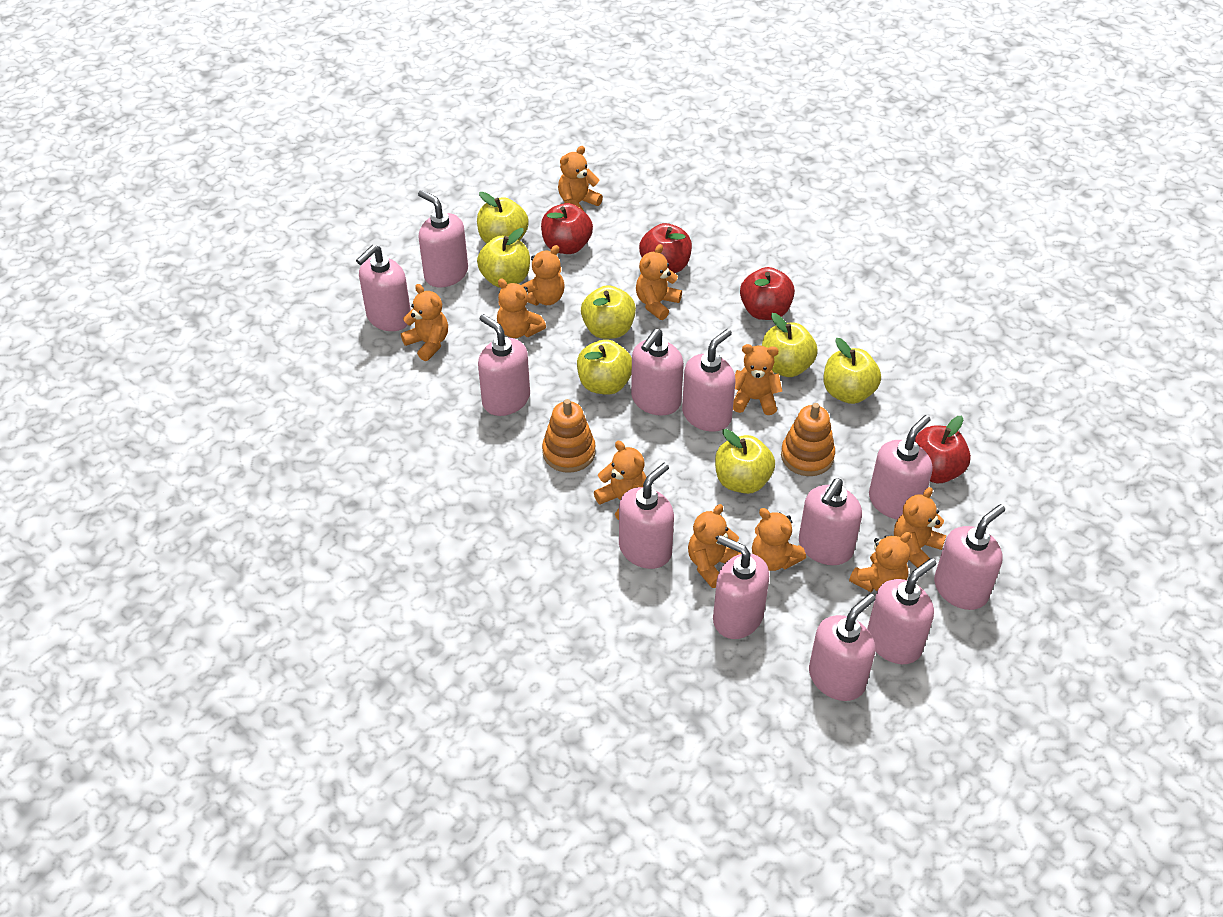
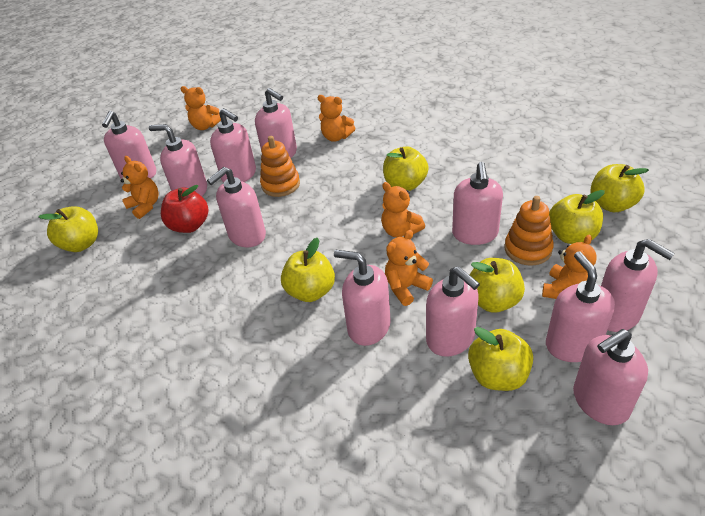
orange teddy bear: [401,284,448,361] [497,279,546,338] [521,245,564,305] [558,146,603,211] [594,441,646,520] [636,244,682,320] [688,504,741,588] [733,344,782,415] [752,508,806,571] [849,532,911,592] [894,487,947,568] = 11 -> [121,156,159,219] [181,86,221,130] [318,95,356,142] [381,182,425,237] [385,230,433,306] [542,235,597,299] = 6
pink soap dispenser: [356,244,411,331] [418,190,468,288] [478,314,530,416] [619,463,674,569] [631,329,684,416] [682,329,736,432] [713,535,769,639] [799,479,862,565] [809,593,875,701] [867,558,936,664] [869,415,932,520] [934,504,1005,610] = 12 -> [102,111,156,179] [149,124,207,196] [207,167,266,247] [210,108,256,183] [255,88,297,158] [334,250,391,346] [426,266,480,357] [452,162,503,245] [546,251,615,362] [573,329,648,425] [601,239,675,332] = 11
red apple: [541,203,593,254] [639,223,692,273] [740,267,795,320] [915,416,971,483] = 4 -> [161,185,209,233] = 1

